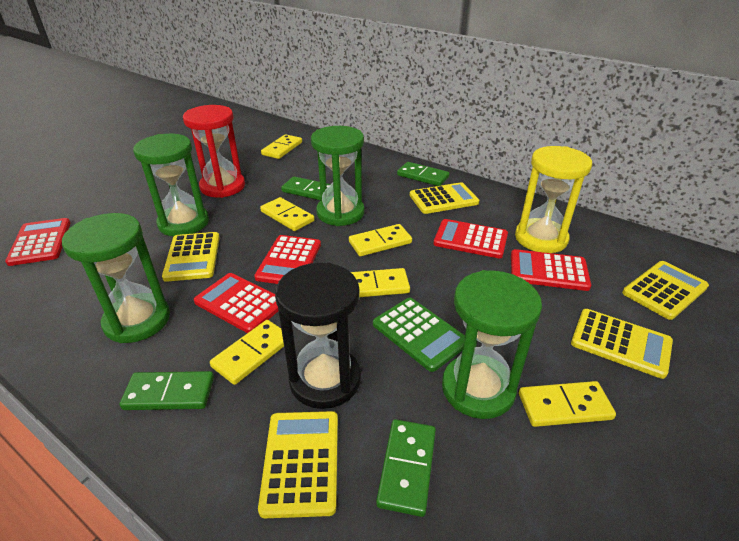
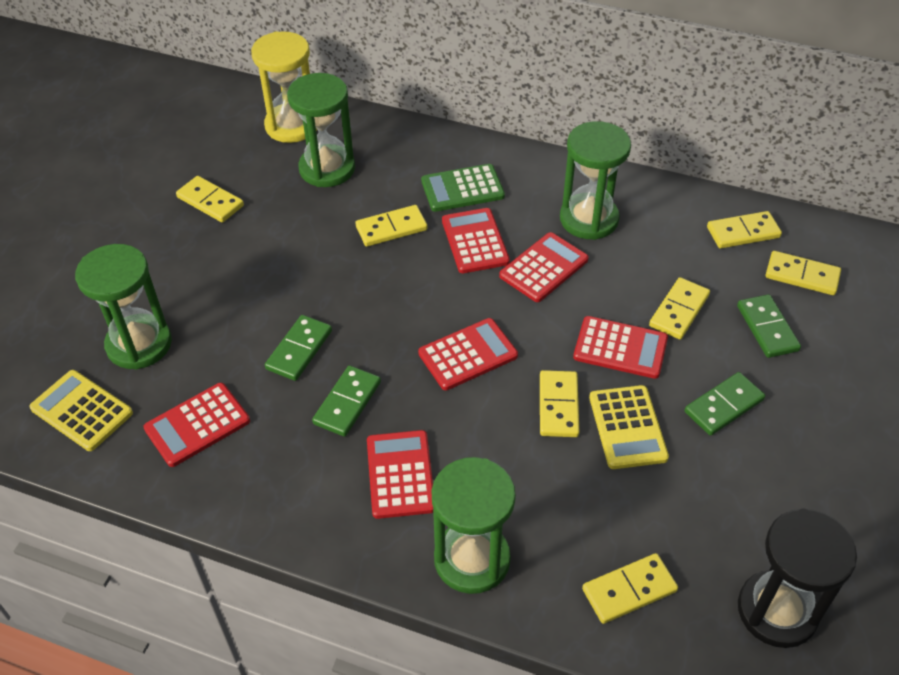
red calculator: [5,218,71,266] [194,273,278,333] [254,235,321,284] [433,219,508,258] [511,249,591,291] = 5 -> [143,383,250,467] [367,430,433,519] [418,318,518,390] [442,208,510,273] [499,232,589,302] [573,316,668,379] = 6
red hourglass: [183,105,245,198] = 1 -> none = 0
yellow calculator: [162,232,220,282] [258,411,338,518] [410,182,479,214] [571,309,673,379] [622,261,709,320] = 5 -> [29,370,133,451] [589,385,669,469] = 2
yellow domino: [210,320,284,385] [260,197,315,231] [261,134,302,159] [349,224,412,256] [351,268,410,297] [519,381,616,427] = 6 -> [176,176,244,223] [355,205,427,247] [540,370,579,437] [582,553,678,624] [649,277,710,340] [707,211,782,248] [766,251,841,295] = 7

